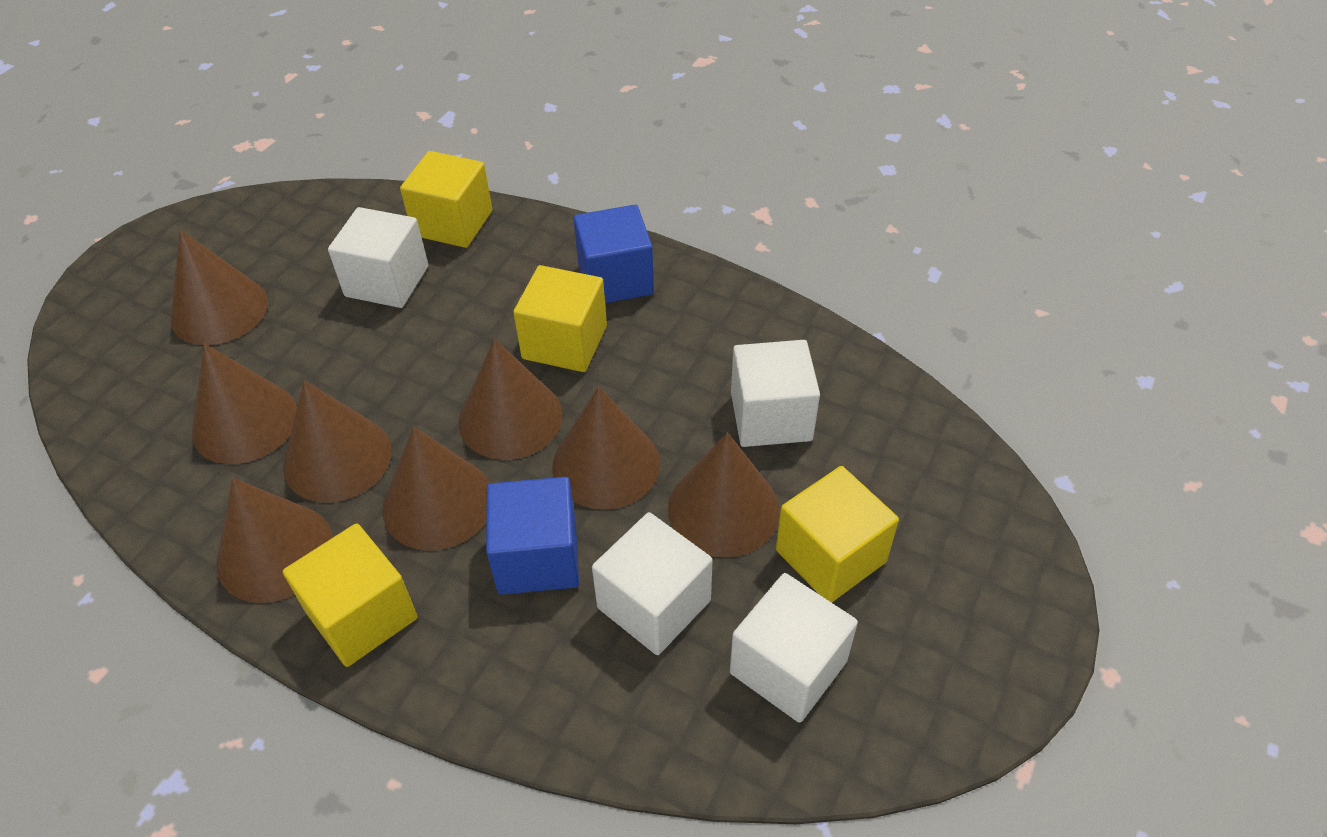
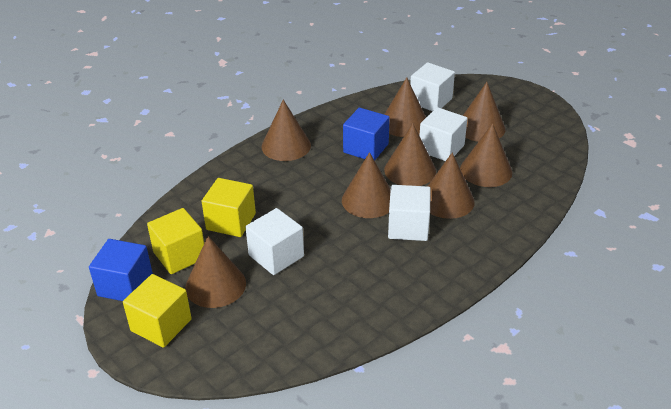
yellow cube: [283,523,418,667] [400,151,492,248] [513,265,607,372] [776,466,899,603] = 4 -> [123,274,192,348] [147,208,204,274] [202,178,256,237] = 3

